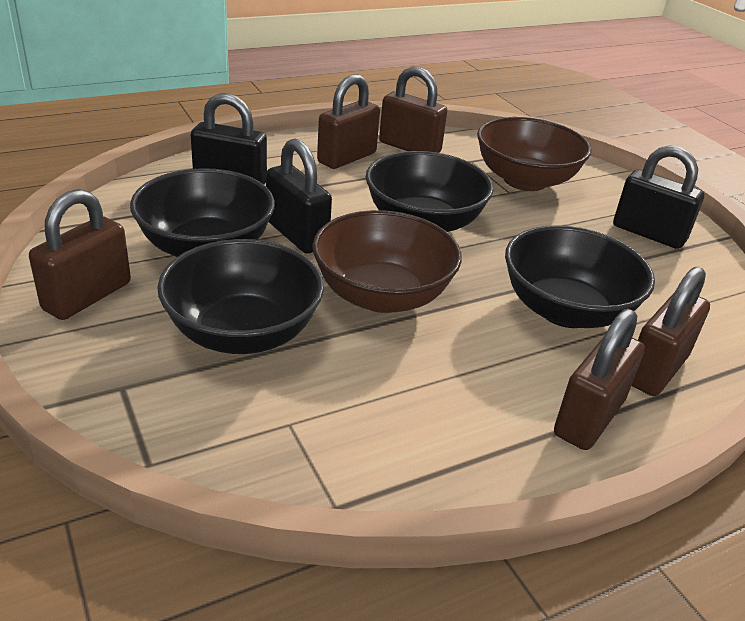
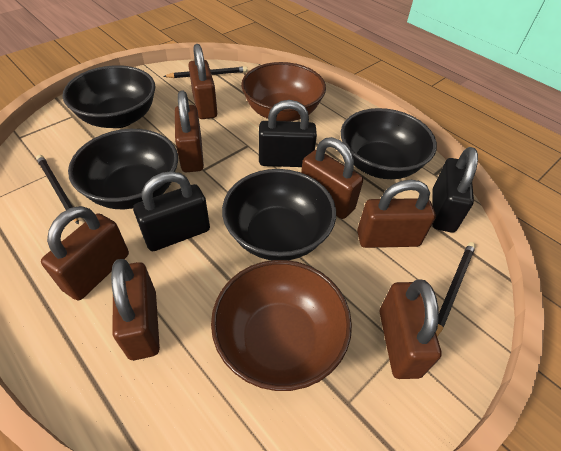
black pencil: none = 0 -> [36,155,79,225] [163,66,247,78] [436,242,476,337] = 3
brown padlock: [29,189,131,320] [317,74,380,169] [379,66,447,153] [554,309,645,450] [632,266,710,396] = 5 -> [41,206,129,300] [111,259,160,360] [175,90,204,172] [188,44,217,119] [301,137,363,219] [357,180,436,248] [380,279,442,379] = 7

